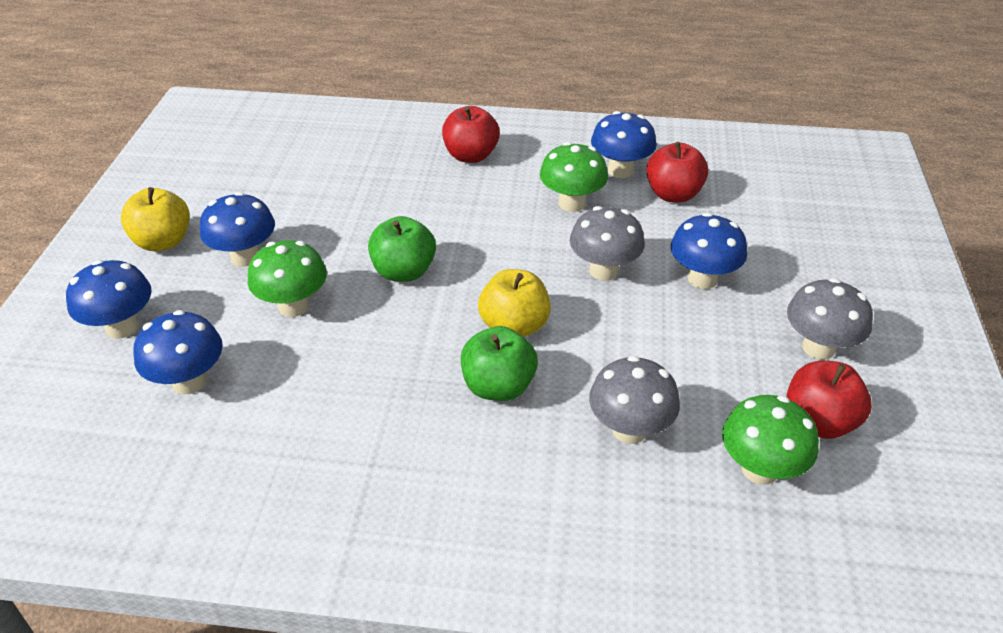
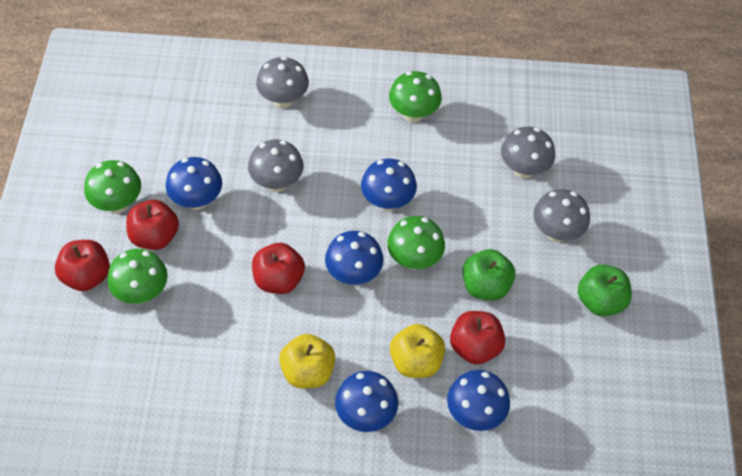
green mushroom: [247,240,327,317] [540,142,608,212] [722,395,819,485] = 3 -> [84,160,141,213] [107,249,168,304] [387,216,445,270] [389,71,442,122] = 4
grey mushroom: [570,206,645,281] [589,356,680,444] [787,278,873,360] = 3 -> [248,139,304,192] [256,56,309,108] [501,127,555,179] [533,189,590,242] = 4
red apple: [442,106,500,163] [646,142,708,203] [787,360,872,439] = 3 -> [55,240,110,291] [126,200,179,250] [252,243,305,294] [450,311,505,364] = 4

